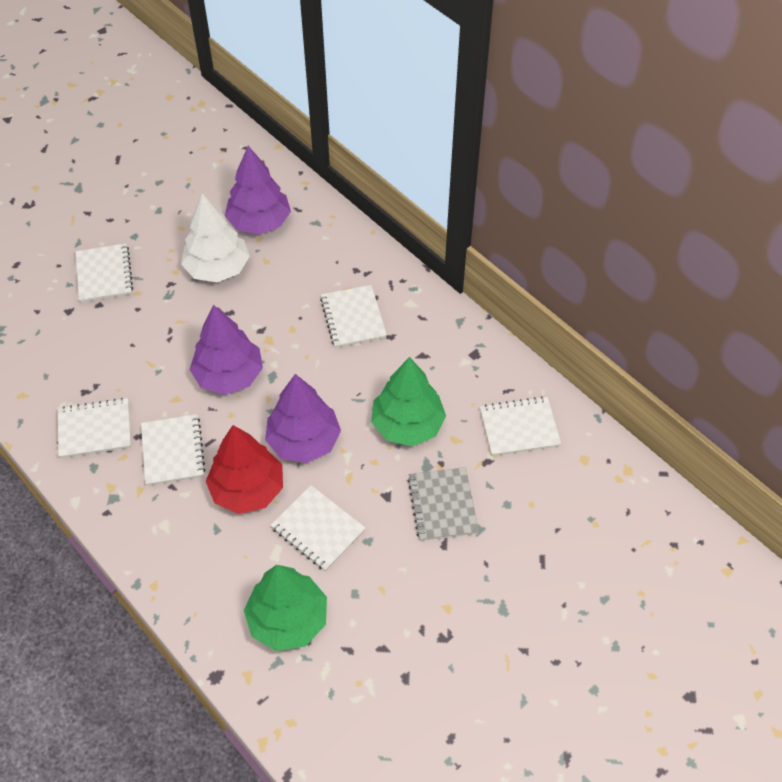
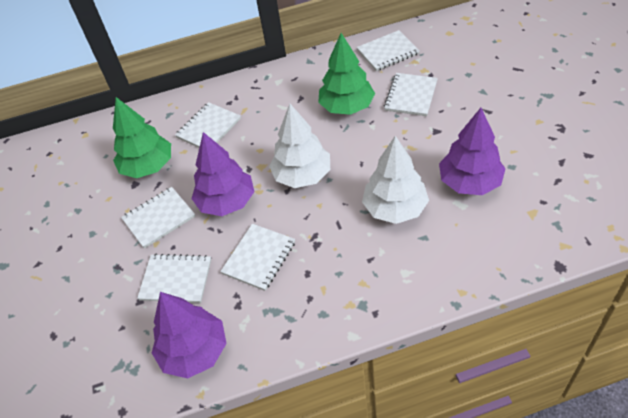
grey notebook: [407,467,479,541] = 1 -> none = 0
red tree: [206,425,283,514] = 1 -> none = 0
white tree: [181,193,250,282] = 1 -> [269,104,330,188] [362,136,429,224] = 2

